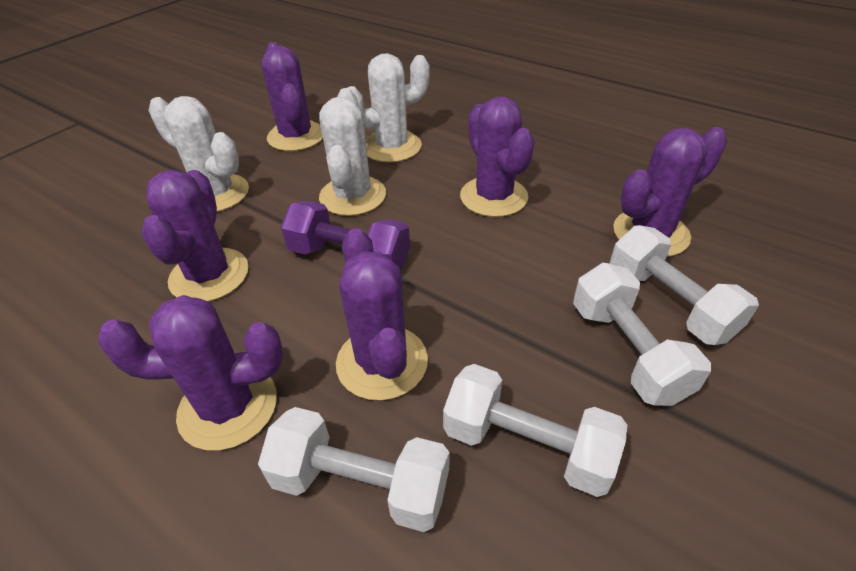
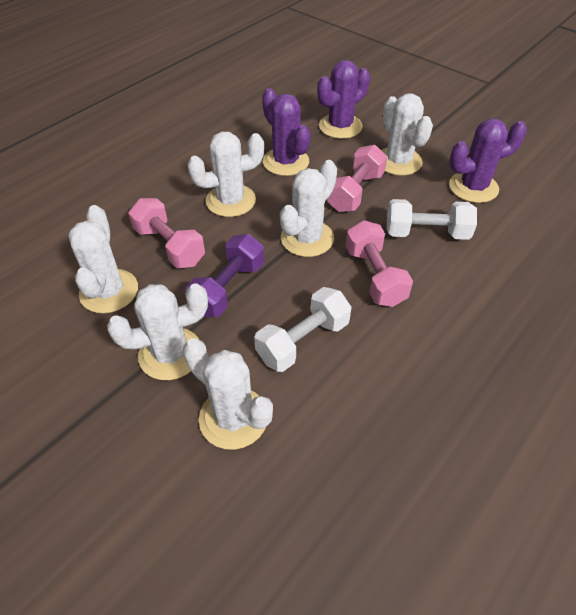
pink dumbbell: none = 0 -> [128,198,205,268] [327,145,387,212] [346,220,413,307] = 3
purple cactus: [98,295,283,451] [142,170,249,302] [261,42,323,151] [336,228,428,401] [460,96,534,217] [613,127,727,257] = 6 -> [262,88,311,176] [317,60,370,139] [449,118,527,203] = 3
white cactus: [148,96,249,212] [319,88,386,216] [347,53,430,163] = 3 -> [68,205,138,313] [107,284,208,380] [183,338,273,450] [187,132,264,217] [280,160,337,257] [381,93,433,176] = 6
white dumbbell: [258,407,449,532] [443,364,627,497] [573,263,711,406] [610,225,759,345] = 4 -> [254,287,352,372] [387,199,477,240] = 2

